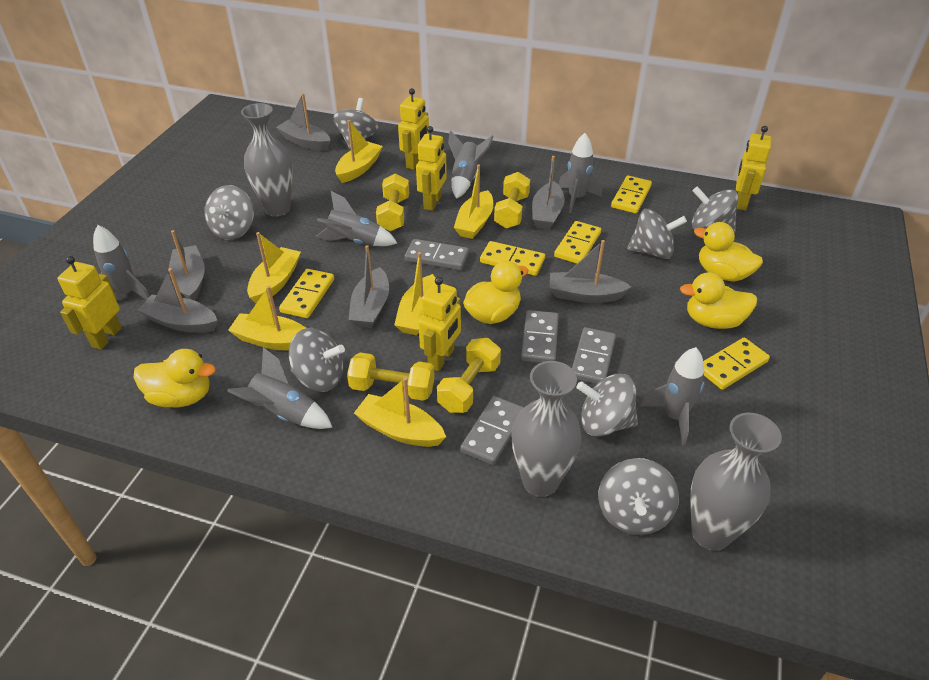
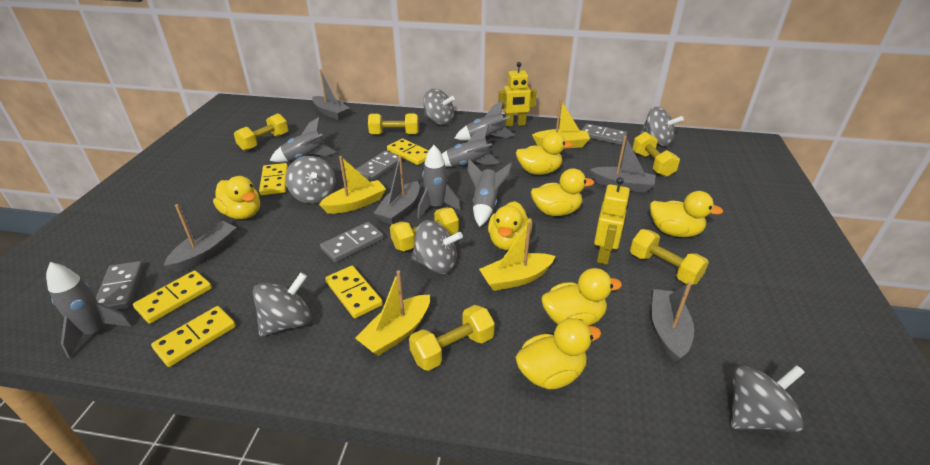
grey boat: [137,268,218,333] [169,230,205,301] [276,93,330,151] [348,245,389,328] [532,156,565,230] [549,240,631,303] = 6 -> [164,204,237,273] [312,69,350,120] [374,156,420,224] [590,136,655,193] [652,282,694,363] = 5
grey spinning top: [204,185,254,240] [289,328,345,392] [333,98,379,149] [577,374,638,437] [598,458,679,535] [627,209,687,259] [692,186,738,233] = 7 -> [253,272,312,337] [285,156,335,204] [412,220,463,274] [423,89,455,125] [640,107,684,146] [731,365,805,432] = 6
grey vase: [241,103,293,217] [511,361,582,497] [691,413,782,551] = 3 -> none = 0
yellow boat: [228,286,306,350] [247,232,301,303] [335,120,383,183] [354,377,446,447] [394,252,436,335] [454,164,493,239] = 6 -> [319,156,386,214] [355,271,430,356] [479,222,555,291] [532,99,590,148] = 4
yellow duck: [134,349,216,407] [463,261,528,324] [680,272,757,329] [694,222,763,282] = 4 -> [213,176,260,219] [488,201,532,250] [515,318,601,389] [516,132,573,175] [531,168,594,216] [541,268,622,326] [650,191,724,237] = 7
yellow dumbbell: [347,352,435,401] [376,173,409,231] [437,338,501,413] [494,172,530,229] = 4 -> [234,113,289,151] [368,114,419,135] [390,207,459,251] [409,305,495,371] [630,229,709,285] [632,132,680,177] = 6
yellow robot: [57,256,122,350] [398,88,429,170] [416,126,447,211] [418,277,461,371] [736,126,772,210] = 5 -> [498,62,536,126] [594,177,630,265] = 2

